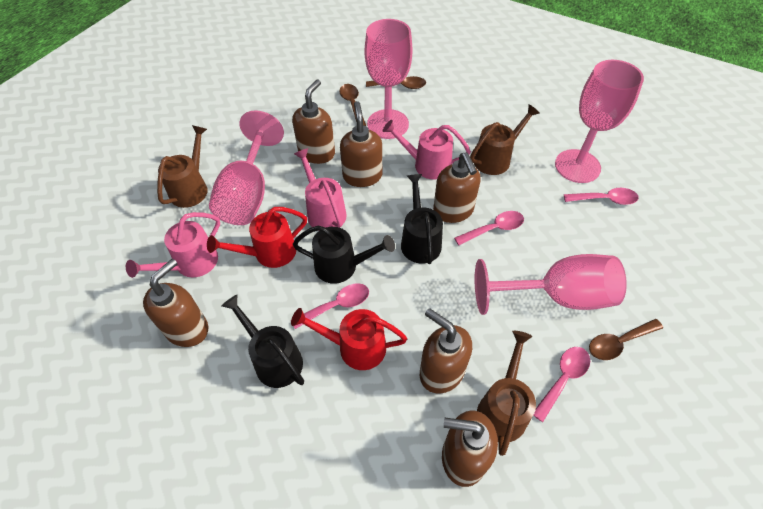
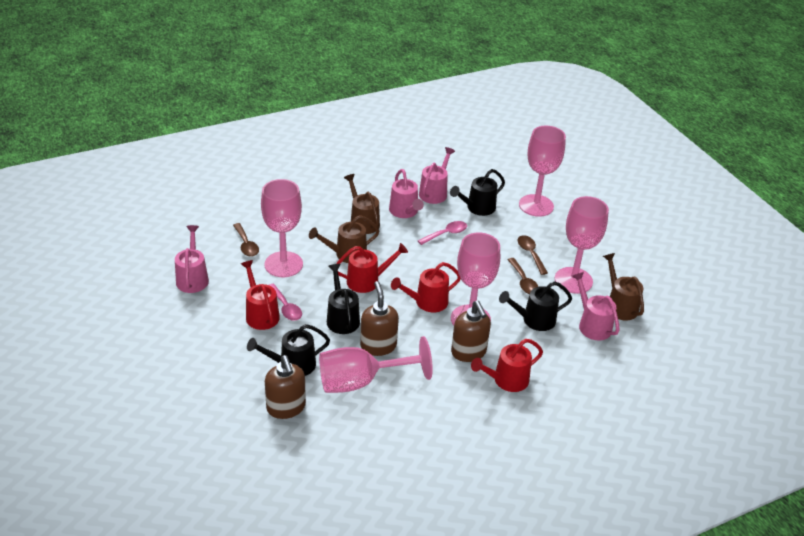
black watering can: [222,295,304,388] [293,225,395,284] [401,174,443,264] = 3 -> [247,324,330,376] [327,264,360,334] [450,169,505,216] [499,281,572,331] = 4
brown soap dispenser: [143,259,208,347] [292,80,335,164] [340,101,382,187] [420,308,472,394] [433,153,481,223] [442,410,498,487] = 6 -> [265,355,306,419] [360,281,399,356] [451,301,491,362] = 3
pink goblet: [209,110,284,225] [365,19,413,139] [475,254,627,315] [555,60,644,183] = 4 -> [261,179,303,277] [319,336,433,393] [451,232,500,326] [519,126,566,217] [555,196,609,294] = 5
pink spoon: [294,283,369,329] [454,211,524,245] [533,347,590,422] [564,188,639,205] = 4 -> [269,284,302,321] [418,221,467,245] = 2
pink watering can: [126,212,220,278] [294,148,347,231] [383,120,471,180] = 3 -> [175,225,209,293] [389,169,424,218] [419,147,455,204] [572,272,620,341] = 4
red watering can: [207,207,307,268] [291,308,407,370] = 2 -> [241,260,280,330] [336,243,408,293] [391,262,461,312] [471,339,543,392] = 4

